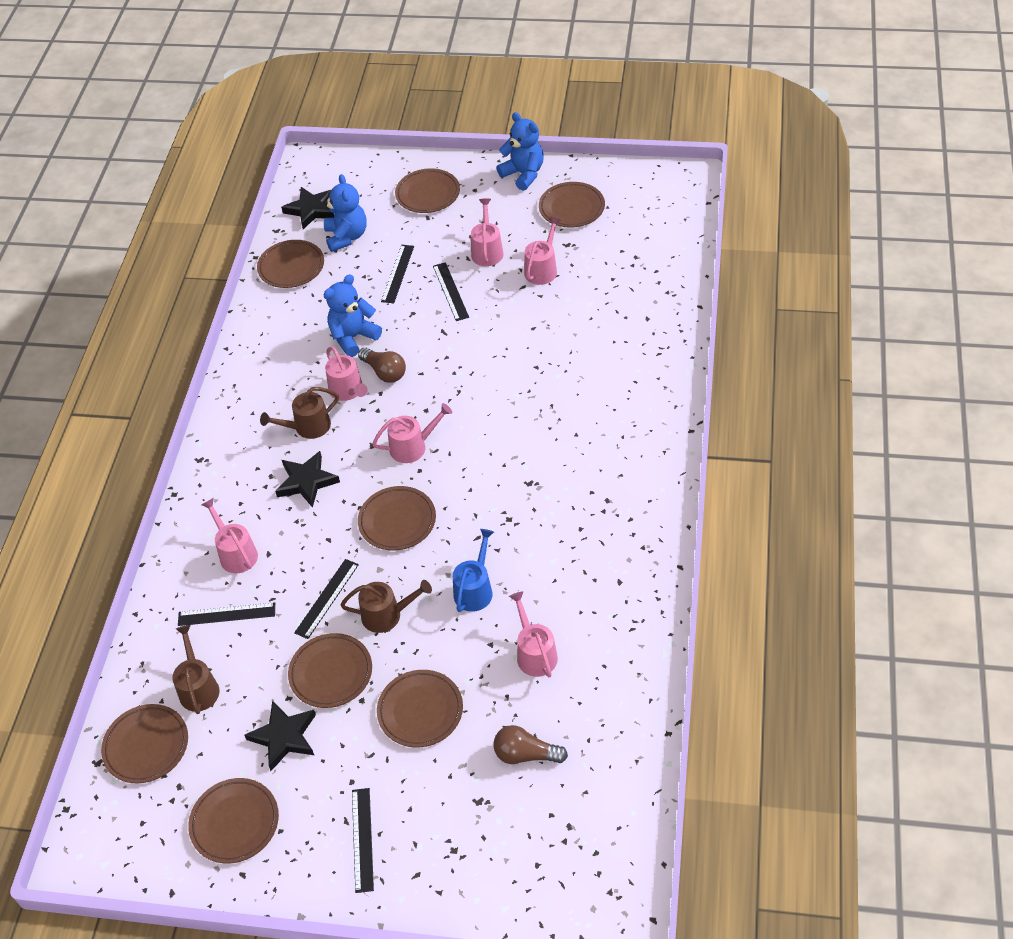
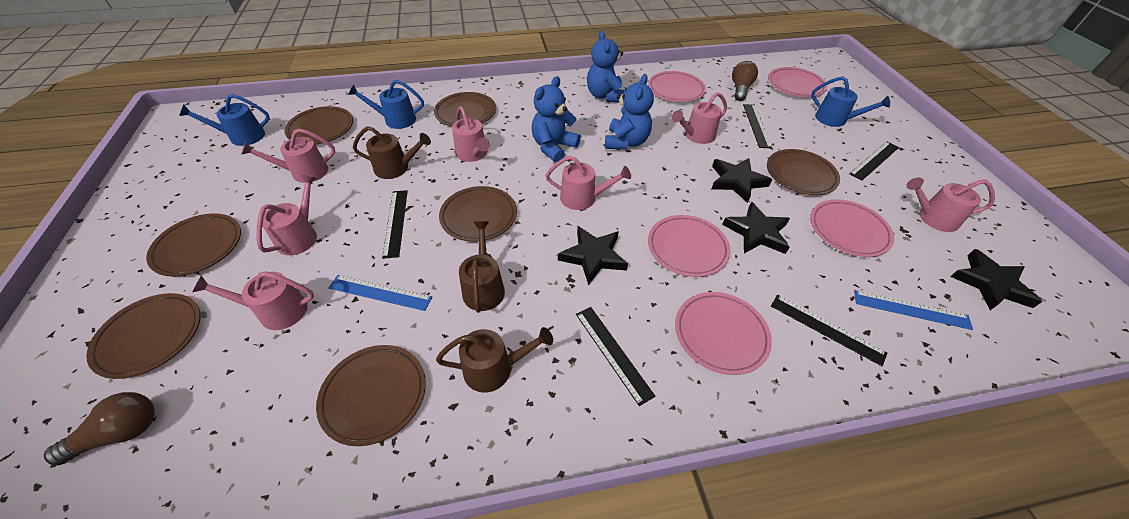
black star: [244,700,316,771] [275,451,340,508] [281,187,334,229] = 3 -> [558,226,628,286] [711,158,772,203] [722,202,790,254] [950,249,1043,310] = 4
blue ruler: none = 0 -> [328,275,432,311] [854,290,973,330] = 2
blue watering can: [453,529,494,612] = 1 -> [179,94,270,146] [348,79,424,129] [811,76,890,127] = 3
brown plate: [101,704,188,784] [188,778,279,864] [257,240,324,288] [288,633,372,708] [358,486,436,551] [377,670,463,748] [395,168,460,213] [539,182,605,228] = 8 -> [86,293,201,379] [146,213,241,277] [284,106,353,145] [316,345,426,446] [434,92,496,126] [439,186,517,242] [767,149,840,195] = 7
pink plate: none = 0 -> [648,71,706,102] [648,215,730,277] [675,292,772,375] [768,67,827,97] [810,199,894,257] = 5
pink watering can: [201,498,258,574] [325,347,367,401] [372,403,452,463] [471,198,504,266] [509,591,558,677] [524,217,561,285] = 6 -> [193,271,314,330] [241,129,335,183] [257,174,317,255] [452,106,490,162] [545,156,631,210] [671,92,727,144] [906,178,995,232] = 7

